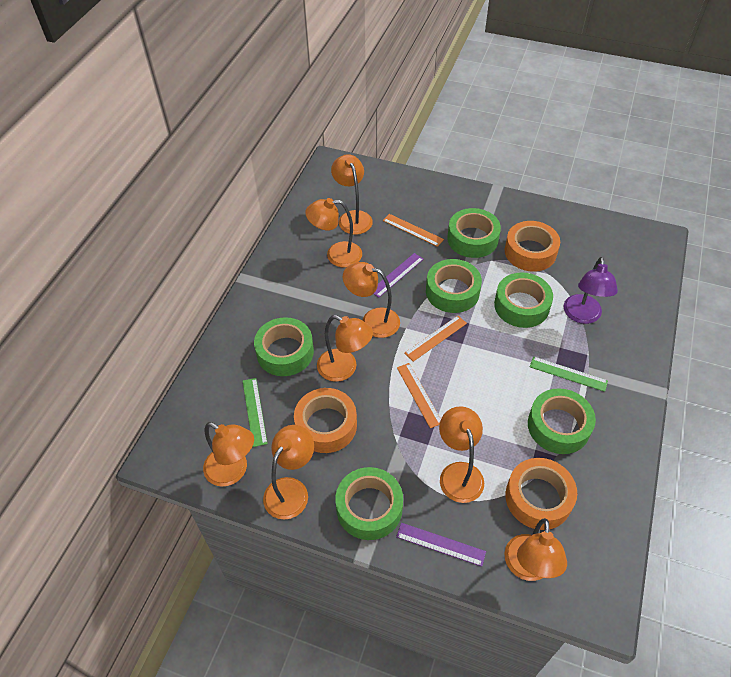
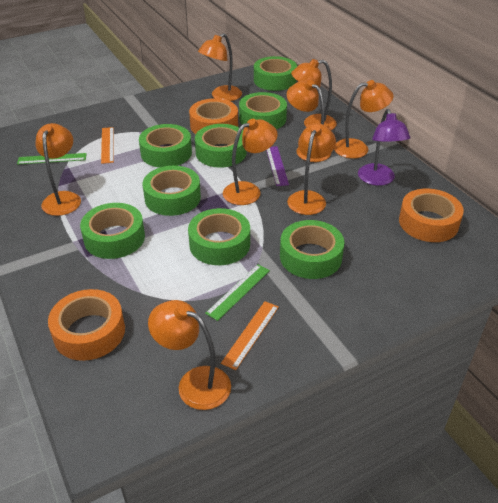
green tape: [254,317,314,376] [335,467,403,540] [426,259,482,313] [447,208,501,258] [494,272,553,328] [528,388,596,454] = 6 -> [80,203,145,259] [139,124,192,168] [143,166,201,216] [188,208,250,265] [195,124,247,168] [239,92,287,129] [254,56,297,91] [280,220,344,279] = 8
orange ruler: [383,214,444,247] [397,363,441,428] [404,316,467,362] = 3 -> [101,127,114,164] [221,301,279,370] = 2
purple ruler: [374,253,423,298] [396,523,486,567] = 2 -> [267,146,289,186] = 1

